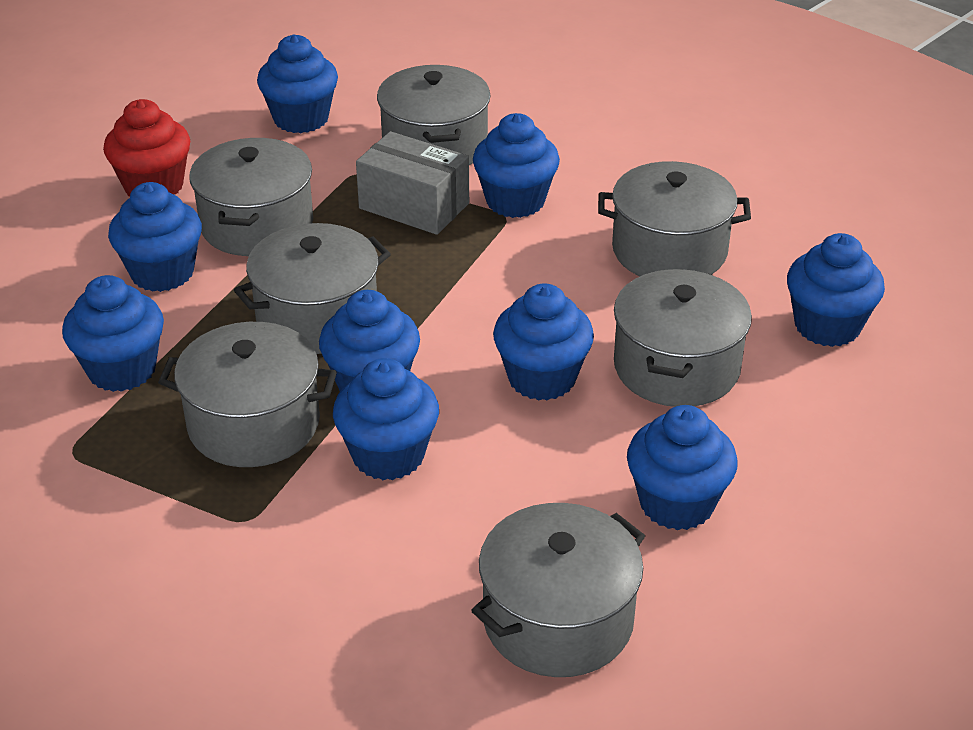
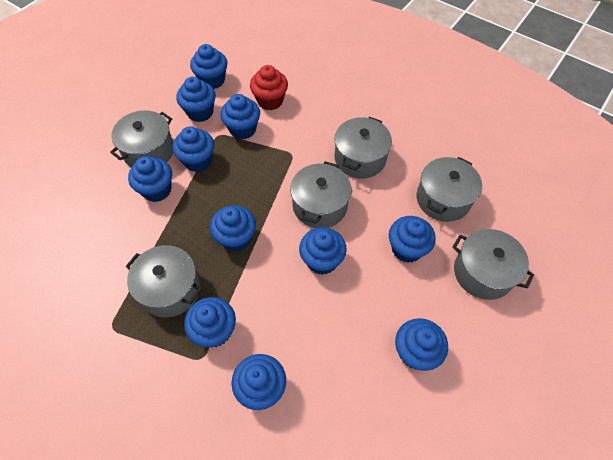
blue cupcake: [62,275,164,392] [108,182,202,292] [257,34,338,133] [319,290,420,391] [333,358,439,480] [473,113,560,218] [493,283,594,401] [627,405,738,530] [787,233,885,347] = 9 -> [128,156,172,202] [173,126,215,172] [176,77,216,122] [184,297,236,347] [190,44,228,89] [210,205,256,252] [220,94,260,139] [231,354,286,410] [299,227,347,275] [389,216,436,263] [395,318,448,371] = 11
grey box: [356,131,469,235] = 1 -> none = 0
grey pot: [158,322,337,467] [189,138,313,256] [234,223,391,354] [377,65,490,165] [471,503,645,677] [598,161,751,276] [614,269,752,407] = 7 -> [110,110,173,168] [126,245,201,318] [290,161,351,228] [334,117,392,179] [417,157,482,222] [453,229,534,300] = 6

